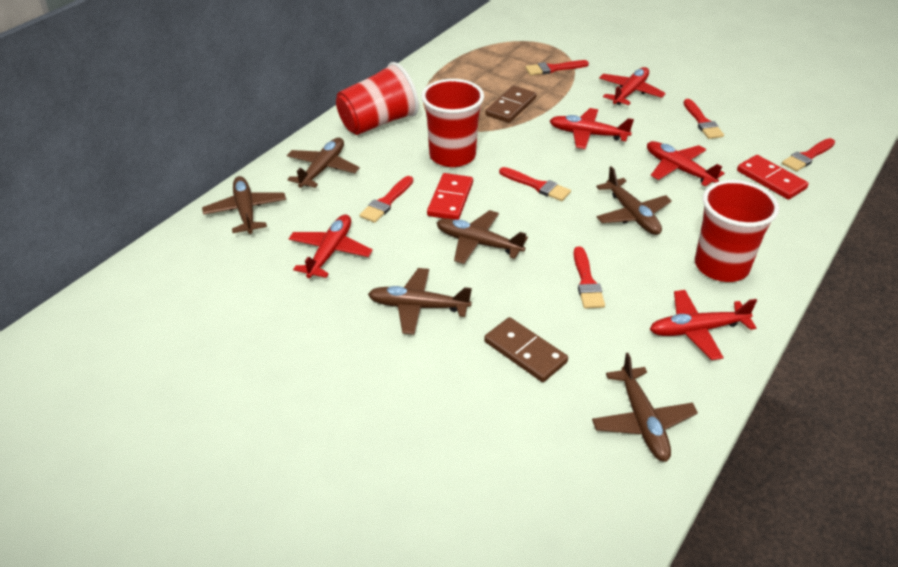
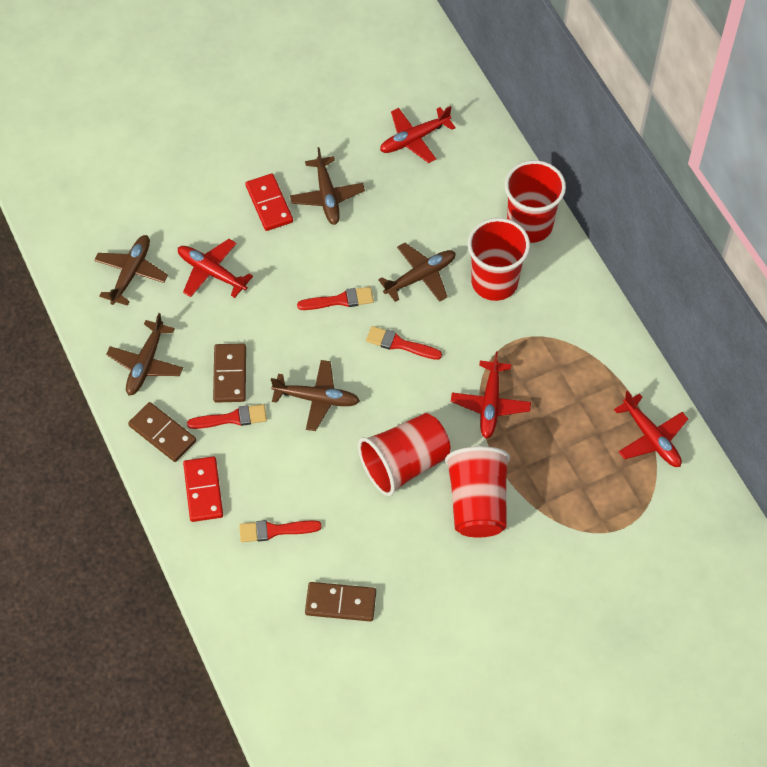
brown domino: [484,317,568,382] [485,86,536,123] = 2 -> [128,402,196,462] [213,343,246,403] [305,582,376,622] = 3
brown plane: [202,176,286,234] [287,138,360,188] [368,268,472,335] [437,210,528,264] [592,353,698,462] [596,166,672,235] = 6 -> [94,235,168,306] [106,313,183,396] [271,360,360,431] [290,147,365,225] [378,243,456,302] = 5
red brush: [360,176,413,223] [499,167,571,201] [525,60,589,75] [573,247,605,309] [684,99,724,139] [782,138,835,172] = 6 -> [187,404,267,429] [239,520,322,542] [297,287,374,310] [366,326,442,360] = 4
red cup: [336,62,419,135] [421,79,484,167] [695,180,779,282] = 3 -> [358,413,450,496] [445,446,510,538] [468,218,530,301] [505,160,566,243] = 4
red plane: [288,214,373,278] [550,108,634,149] [599,67,666,105] [647,141,725,187] [650,290,757,360] = 5 -> [178,239,253,298] [380,106,456,163] [451,351,531,439] [614,391,688,467] = 4

